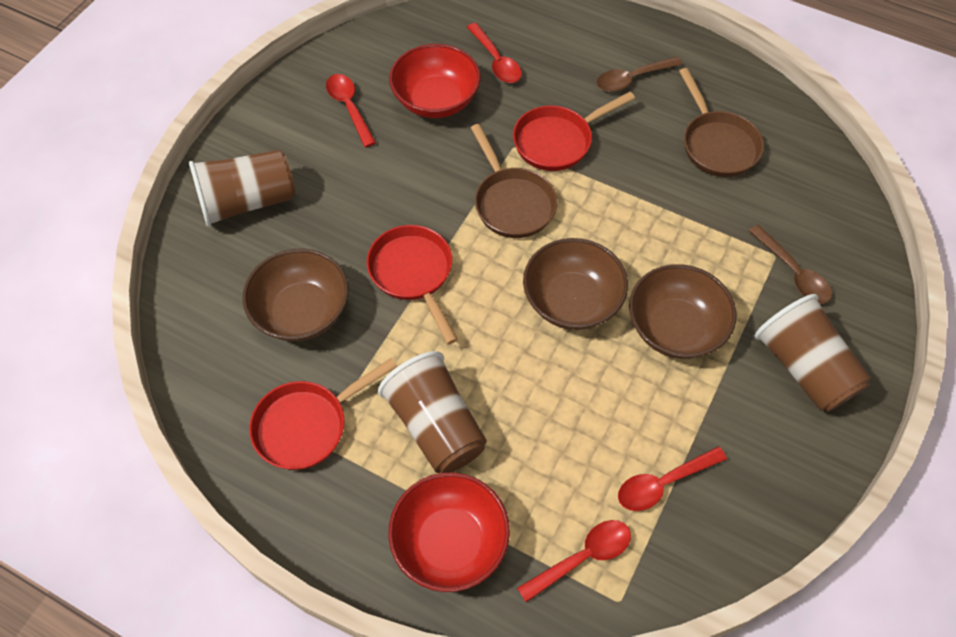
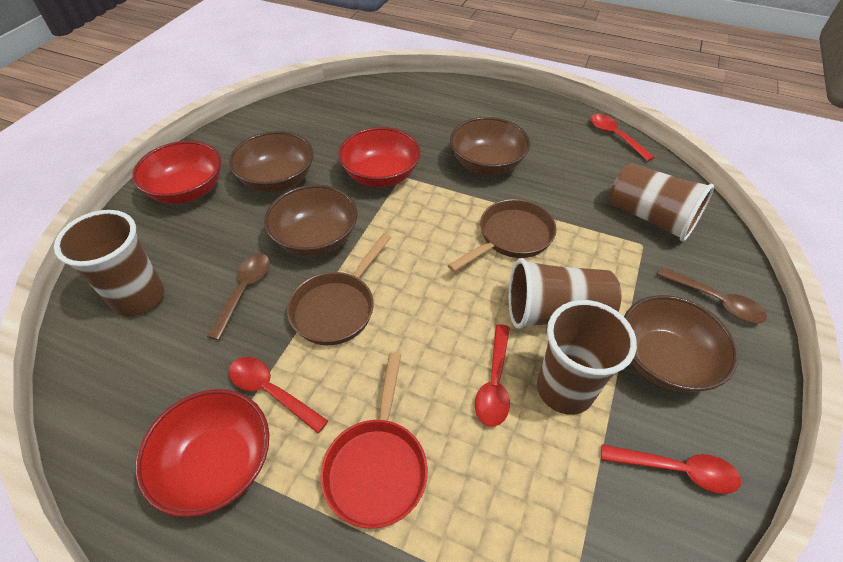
brown bowl: [243,248,349,341] [523,238,628,330] [629,264,737,359] = 3 -> [229,131,313,192] [264,185,358,257] [450,117,530,175] [624,295,738,392] = 4
brown cup: [189,150,295,227] [378,351,487,473] [755,294,871,412] = 3 -> [54,210,164,317] [509,258,621,329] [537,300,637,415] [609,163,714,241] = 4
red bowl: [388,472,510,592] [389,44,481,118] = 2 -> [132,141,221,204] [135,389,270,517] [338,127,421,187] = 3
red pan: [249,358,398,470] [366,225,458,344] [513,92,635,171] = 3 -> [321,353,428,529] = 1

